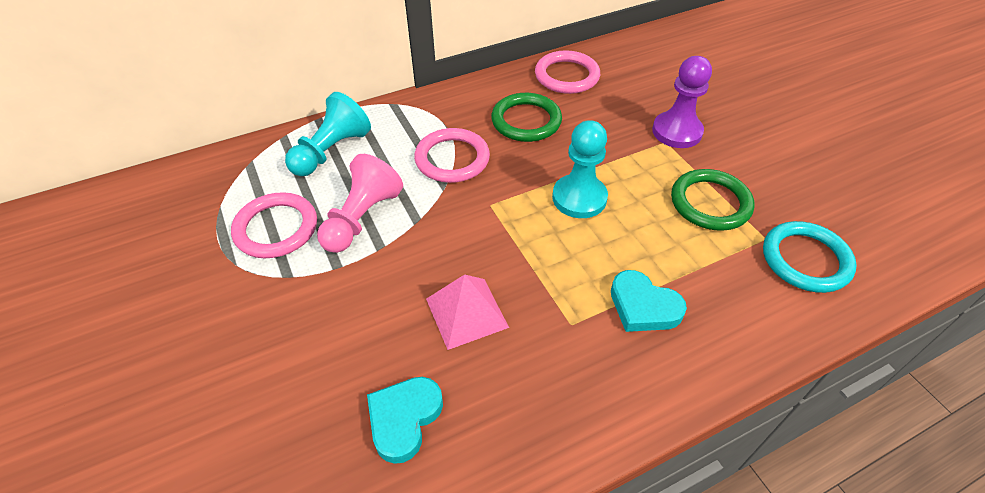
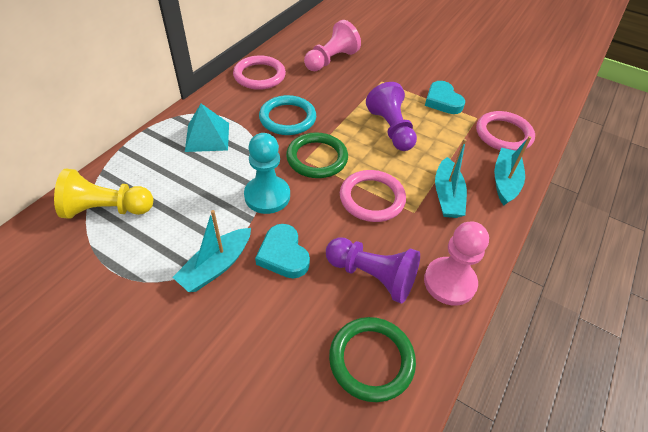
pink pawn: [317,154,403,253] = 1 -> [304,20,361,71] [424,222,489,306] = 2
pink pyramid: [426,274,509,350] = 1 -> none = 0
purple pawn: [652,56,712,148] = 1 -> [326,237,420,304] [366,82,417,151] = 2
turquoise boat: none = 0 -> [172,210,251,292] [435,139,467,218] [494,136,532,206] = 3
turquoise pawn: [285,92,371,176] [552,120,608,218] = 2 -> [244,133,290,214] = 1
turquoise pyramid: none = 0 -> [185,104,229,152] = 1
yellow pawn: none = 0 -> [54,169,153,219] = 1

